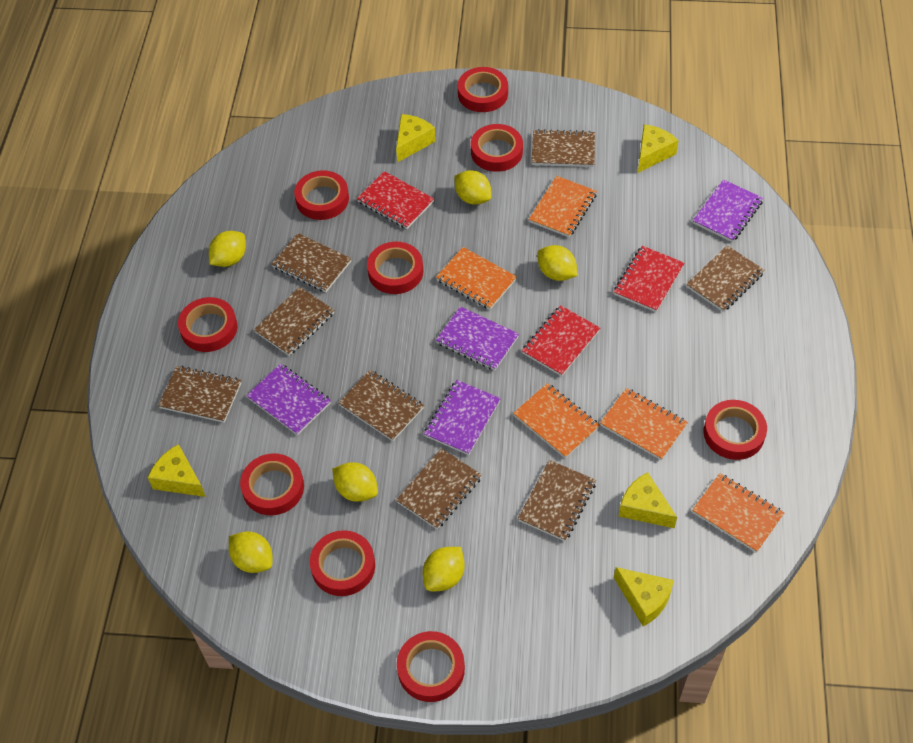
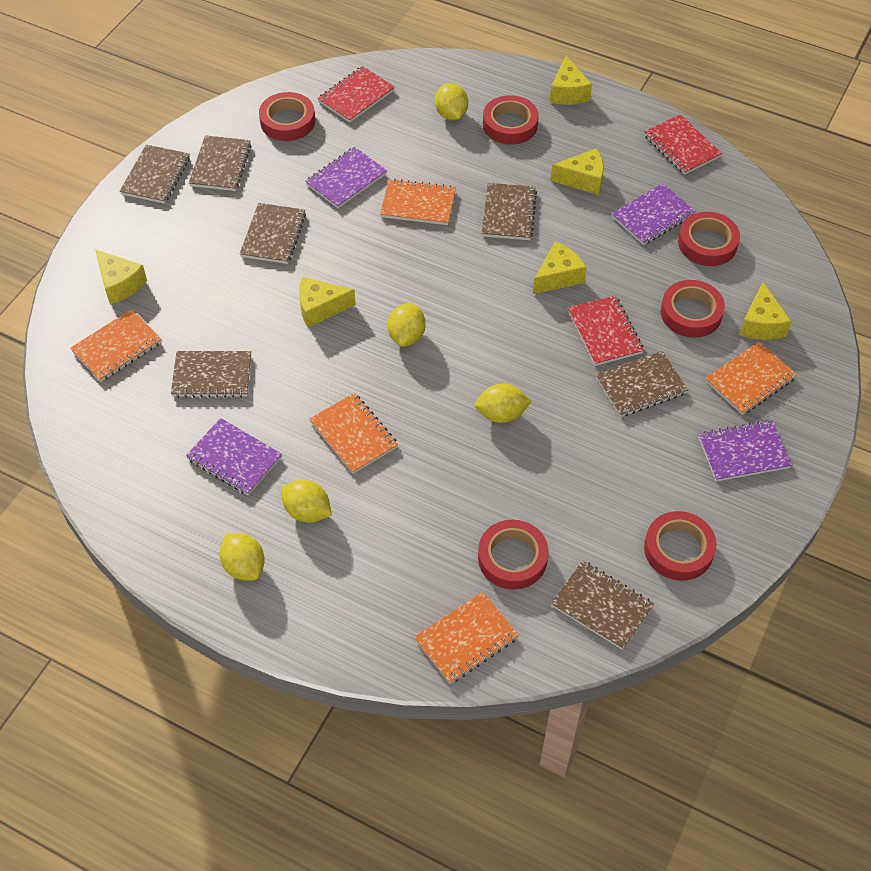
brown notebook: [158,366,241,423] [254,287,334,356] [272,233,352,292] [338,370,424,441] [396,448,482,529] [518,460,596,541] [532,129,595,167] [686,246,765,312] = 8 -> [120,144,190,204] [171,351,251,398] [189,135,251,191] [240,203,306,264] [482,183,537,240] [551,560,654,650] [596,351,688,417] = 7
red tape: [178,297,238,352] [240,453,304,515] [294,170,349,220] [310,530,375,596] [367,242,423,294] [397,631,465,702] [458,67,508,112] [471,124,523,172] [704,400,767,460] = 9 -> [259,92,315,141] [478,520,548,590] [483,95,539,145] [644,511,717,581] [661,280,725,338] [678,212,740,266] = 6
yellow cheese: [148,444,206,497] [396,114,436,162] [614,567,674,626] [618,472,677,528] [638,124,679,173] = 5 -> [95,249,147,304] [299,277,356,327] [533,241,586,294] [550,56,592,105] [550,148,604,195] [740,282,792,340] = 6
yellow lemon: [209,231,246,267] [229,531,273,573] [332,462,378,502] [423,547,465,591] [454,170,492,205] [537,245,578,281] = 6 -> [219,533,265,581] [281,480,332,523] [388,303,426,347] [435,83,468,121] [475,383,532,423] = 5

